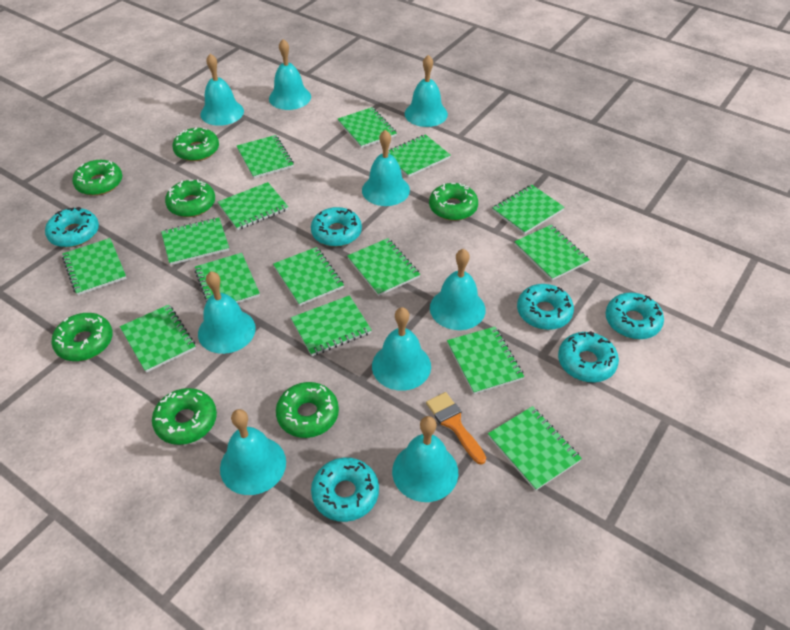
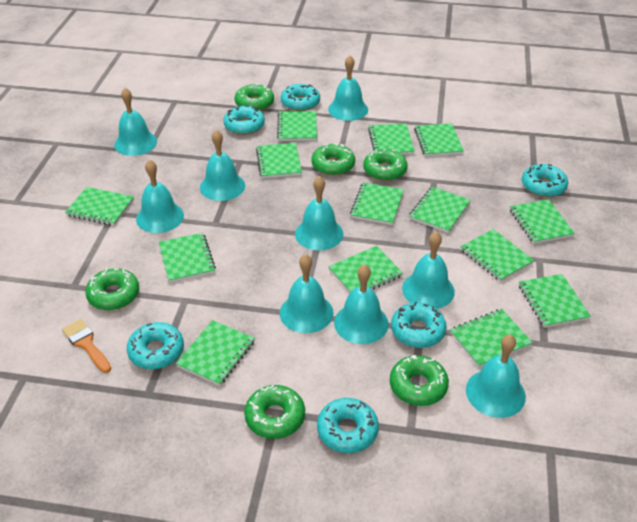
green donut: [51,313,113,361] [72,160,122,196] [152,388,217,445] [165,179,215,217] [173,128,219,161] [276,382,339,438] [429,183,478,221] = 7 -> [85,268,139,310] [234,83,274,111] [244,385,305,439] [312,143,355,176] [363,149,408,181] [390,355,449,406] = 6
green notebook: [62,238,127,295] [120,305,196,373] [161,218,229,265] [194,253,260,303] [218,182,288,230] [237,135,294,178] [273,247,344,306] [291,295,372,356] [338,107,397,148] [347,238,420,296] [388,134,451,177] [447,327,524,394] [488,406,582,491] [492,185,565,234] [514,225,590,281] = 15 -> [65,187,134,226] [159,233,216,283] [176,320,255,386] [256,143,302,178] [277,111,317,141] [328,246,403,293] [350,182,404,225] [368,124,415,155] [409,187,471,233] [414,123,464,156] [450,309,533,367] [460,229,534,282] [510,199,575,244] [519,274,591,328] = 14

